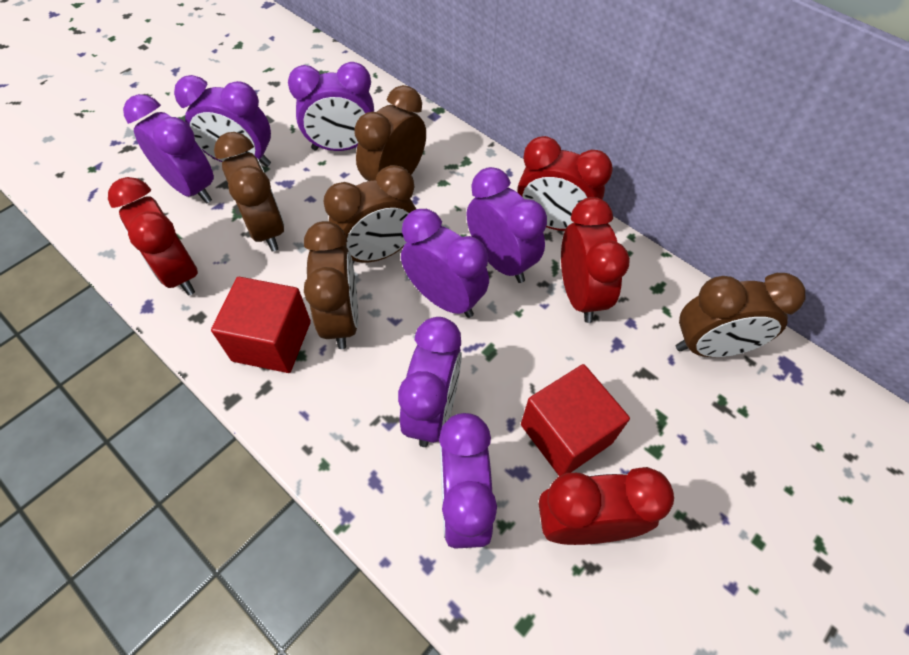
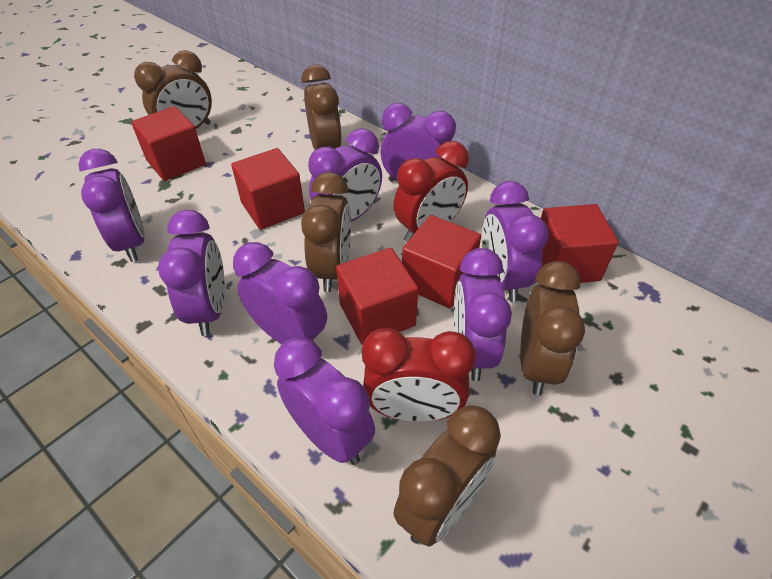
purple clock: [123,94,214,204] [174,75,271,167] [288,62,374,151] [398,317,462,447] [401,209,489,318] [439,413,497,549] [467,167,547,283] = 7 -> [79,149,145,262] [158,210,225,336] [233,242,327,344] [274,337,375,465] [308,128,382,222] [380,103,456,182] [454,248,512,381] [482,181,549,302] = 8
red clock: [108,177,198,296] [517,136,613,231] [539,467,674,545] [561,197,630,323] = 4 -> [362,328,476,422] [393,141,469,242] = 2
red cube: [211,277,311,373] [521,364,630,476] = 2 -> [131,106,206,181] [231,148,305,230] [336,248,418,345] [402,215,481,309] [541,204,618,283] = 5

